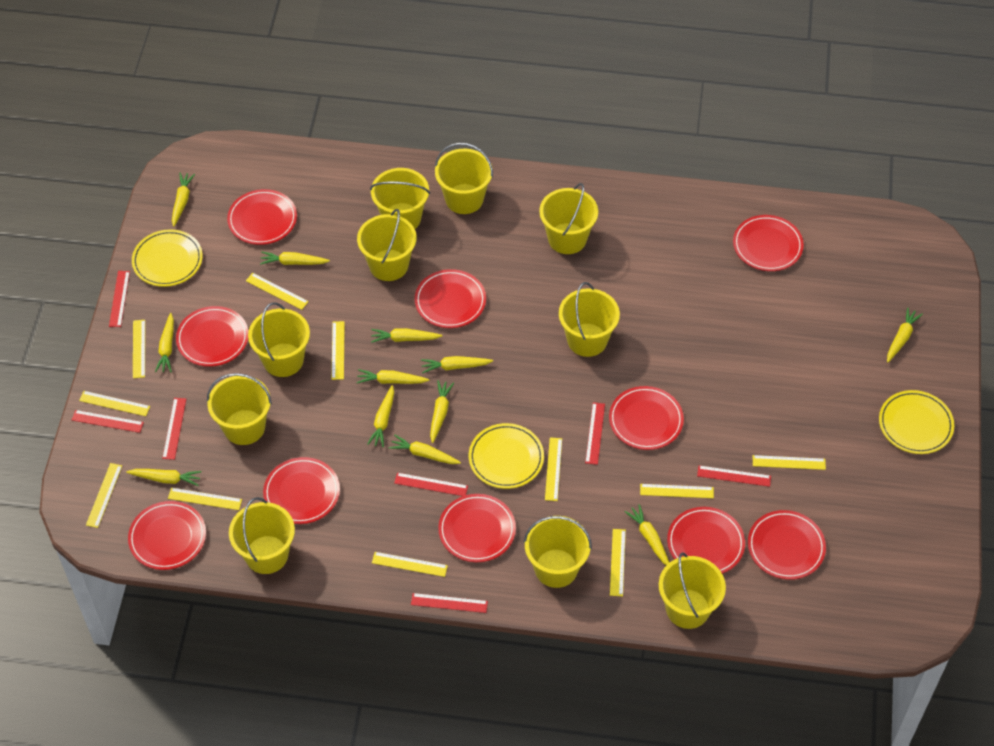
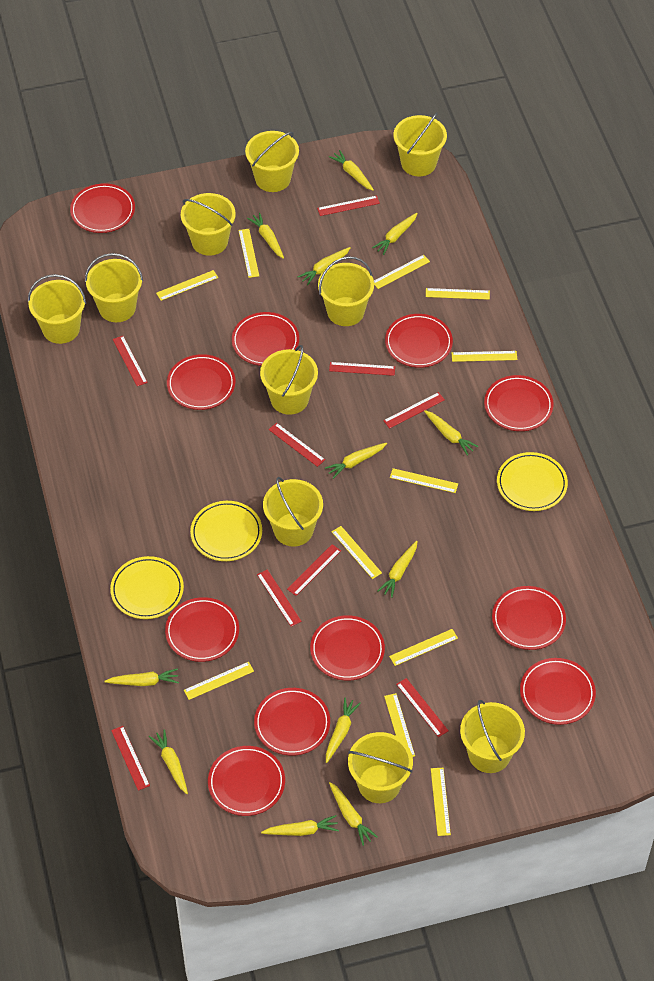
red plate: [128,501,206,570] [176,306,249,367] [227,189,297,245] [263,457,340,524] [415,269,486,328] [438,494,516,562] [609,386,684,450] [667,507,745,574] [733,215,804,271] [748,510,826,580] = 10 -> [70,183,135,233] [165,597,239,662] [167,354,235,410] [208,746,285,816] [232,312,299,366] [254,688,330,756] [310,615,385,681] [385,314,453,368] [484,375,553,431] [492,586,566,650] [520,658,596,725] = 11
red ruler: [72,410,144,433] [109,271,130,327] [162,398,186,460] [394,473,468,496] [411,593,488,613] [585,402,605,465] [697,465,771,487] = 7 -> [111,726,150,791] [113,336,148,386] [257,569,302,627] [269,423,325,467] [287,544,341,596] [317,196,380,216] [329,362,395,376] [383,392,445,429] [396,678,449,737] = 9

